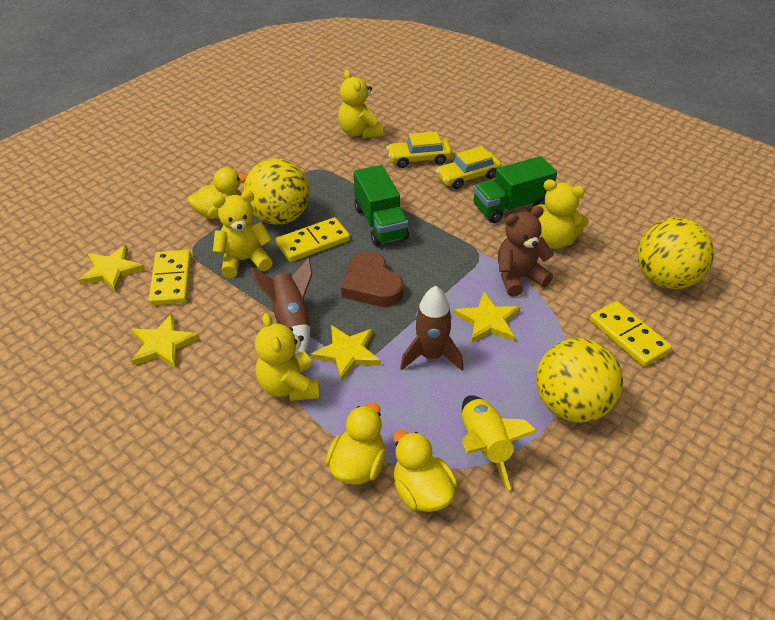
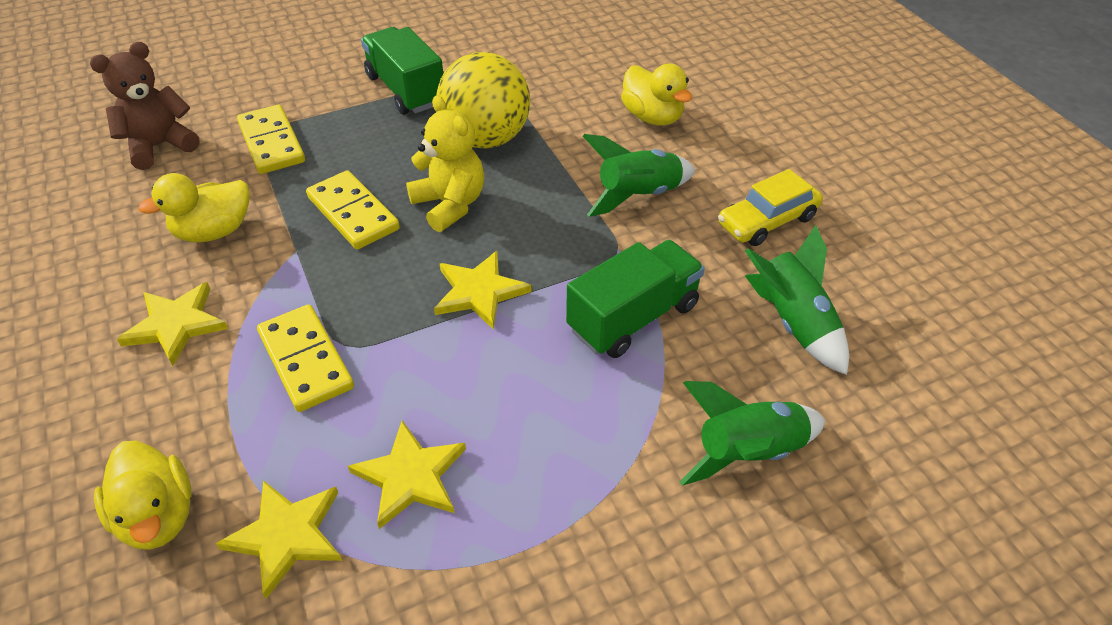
brown heart: [341,251,404,307] = 1 -> none = 0
brown rocket: [251,258,312,352] [400,286,463,371] = 2 -> none = 0
green rocket: none = 0 -> [583,134,695,217] [680,381,825,486] [745,225,849,375] = 3
yellow ball: [244,159,310,225] [536,338,623,423] [637,218,714,289] = 3 -> [436,52,530,148] = 1
yellow car: [386,132,452,168] [435,146,502,189] = 2 -> [718,169,823,246] = 1
yellow rocket: [462,395,538,490] = 1 -> none = 0
yellow teddy bear: [212,191,273,278] [255,313,320,401] [338,70,383,139] [532,179,589,249] = 4 -> [406,95,484,232] = 1

